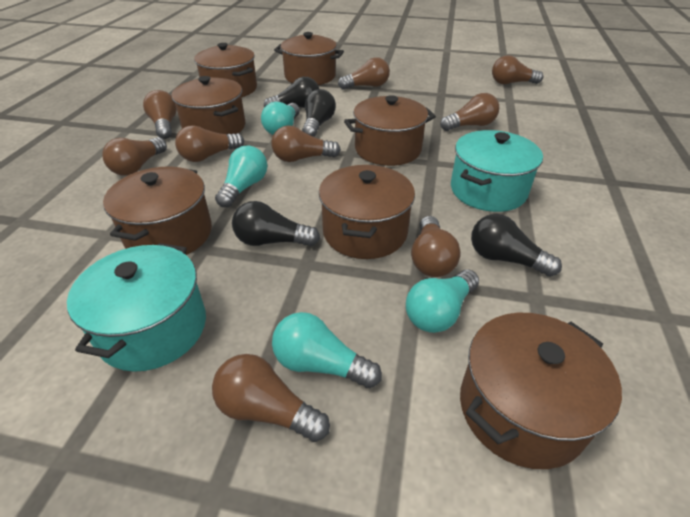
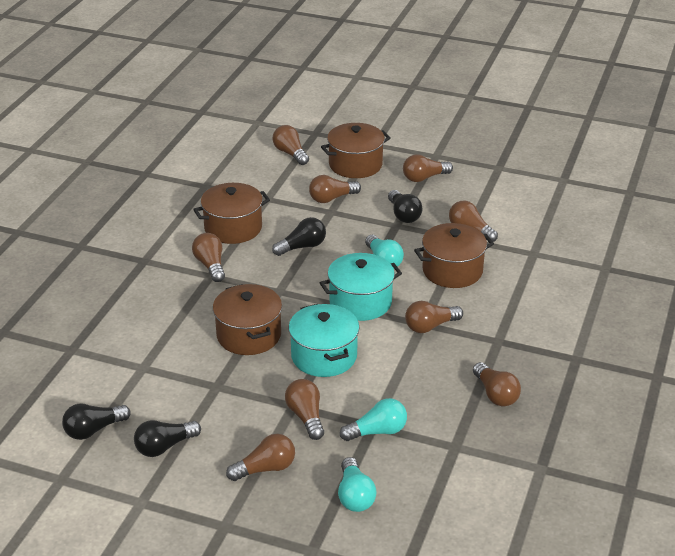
brown pot: [103,166,212,255] [171,76,246,134] [194,43,257,97] [274,32,344,85] [319,165,415,259] [344,95,436,166] [460,313,622,469] = 7 -> [193,183,270,244] [213,284,282,355] [321,123,391,178] [414,223,494,288] = 4
turquoise light bulb: [215,146,267,208] [261,102,300,135] [272,312,382,388] [406,270,479,333] = 4 -> [338,457,377,512] [340,398,407,441] [365,235,404,269] = 3

